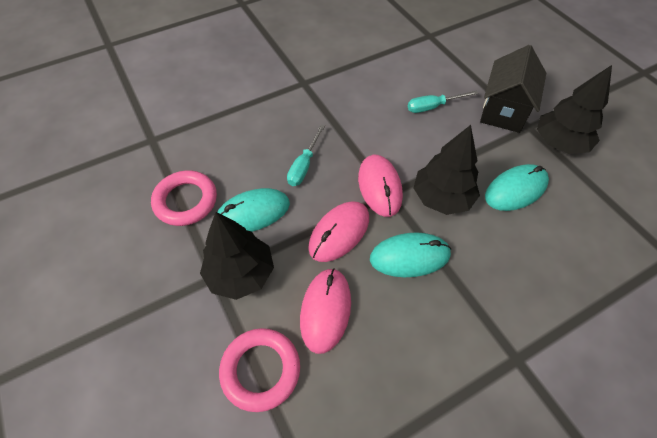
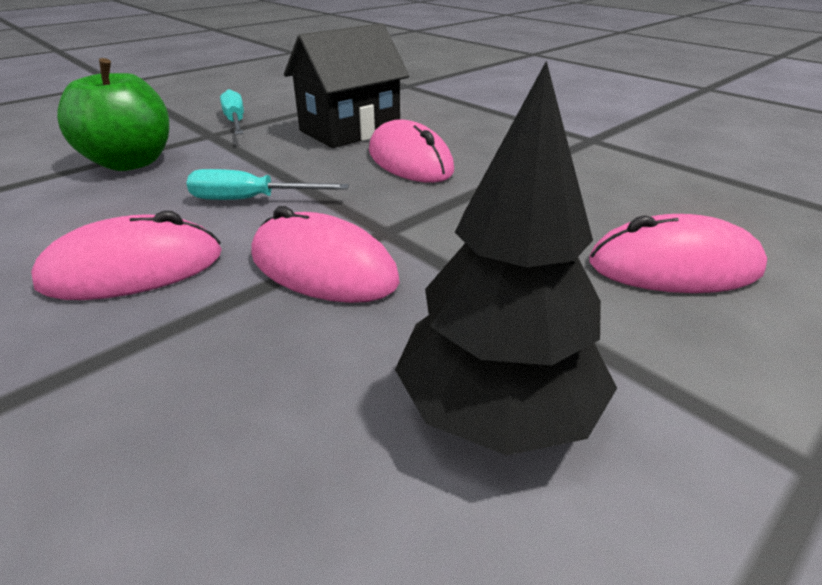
black tree: [200,212,274,300] [413,125,480,215] [537,65,612,154] = 3 -> [395,60,617,455] = 1
green apple: none = 0 -> [57,58,169,171] = 1
pink mouse: [300,268,351,354] [308,201,369,262] [358,155,403,217] = 3 -> [31,210,222,300] [251,206,400,303] [369,119,454,183] [589,214,767,293] = 4
pink ring: [151,170,217,226] [219,328,300,412] = 2 -> none = 0
turquoise mouse: [217,188,290,232] [370,232,451,277] [485,164,549,211] = 3 -> none = 0

